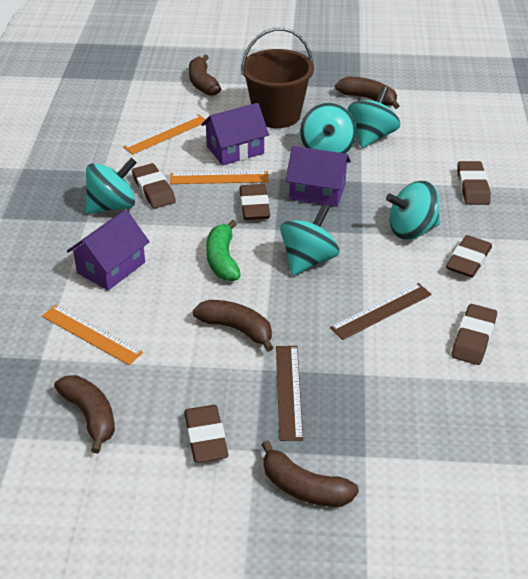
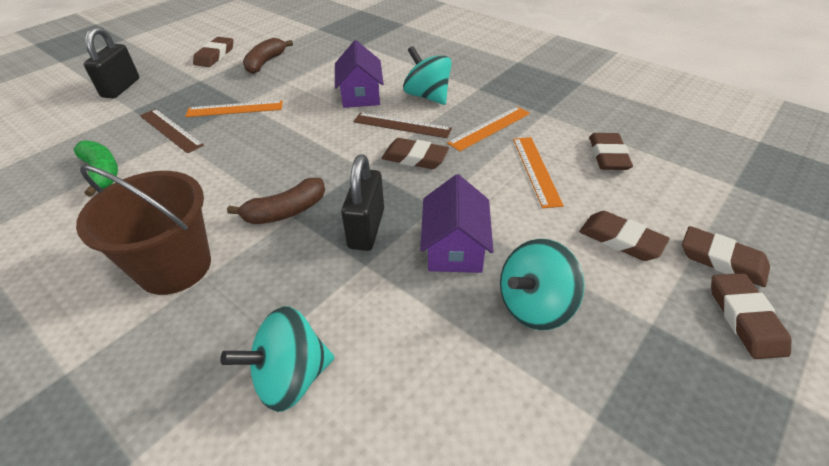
black padlock: none = 0 -> [84,27,139,98] [341,154,384,251] = 2
brown banana: [54,375,115,453] [189,55,221,95] [193,300,273,352] [262,440,359,507] [335,77,399,109] = 5 -> [227,178,325,224] [243,38,293,74] = 2
purple house: [67,210,150,291] [201,103,269,165] [285,146,351,207] = 3 -> [335,40,384,108] [420,174,493,273] = 2
turquoise spinning top: [85,158,137,214] [280,205,339,276] [300,103,357,154] [348,87,400,148] [386,181,440,240] = 5 -> [220,306,334,412] [403,46,452,105] [500,239,585,330] = 3

